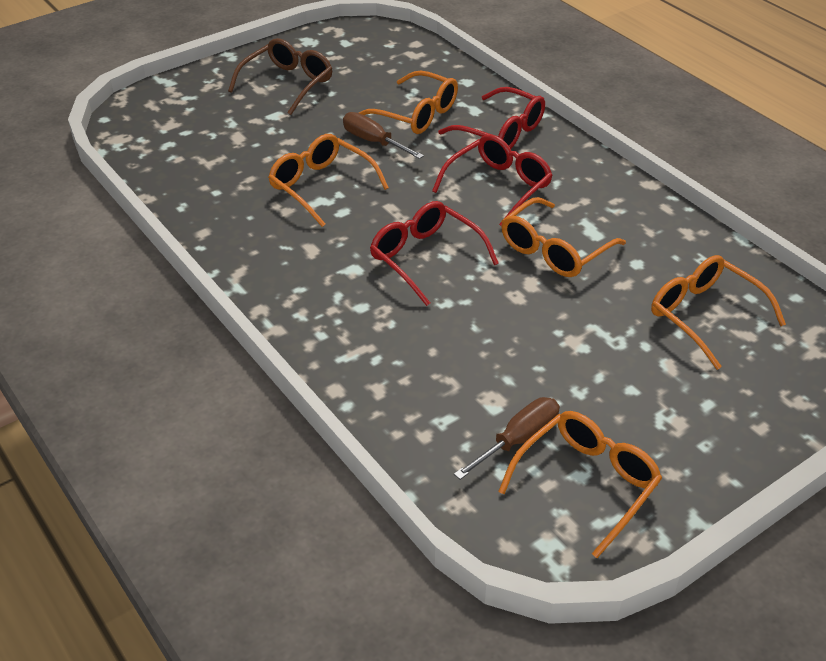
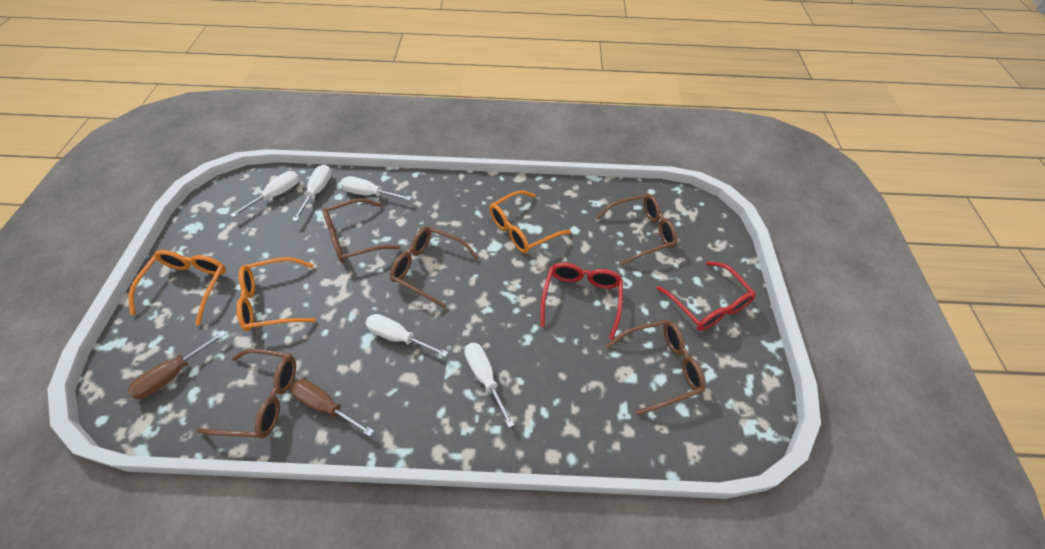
brown glasses: [228,38,333,115] = 1 -> [196,349,296,438] [322,198,401,263] [390,226,479,309] [596,194,677,265] [606,320,705,415] = 5
orange glasses: [268,134,389,227] [359,70,458,134] [498,411,662,558] [501,197,626,277] [651,255,786,370] = 5 -> [129,250,226,325] [236,257,316,331] [489,190,571,254] = 3
red glasses: [370,201,499,306] [432,134,553,226] [438,87,545,149] = 3 -> [540,262,623,340] [656,261,756,331] = 2
white screwdriver: none = 0 -> [230,171,300,218] [292,165,331,221] [341,176,412,201] [365,314,448,357] [464,343,515,428] = 5

